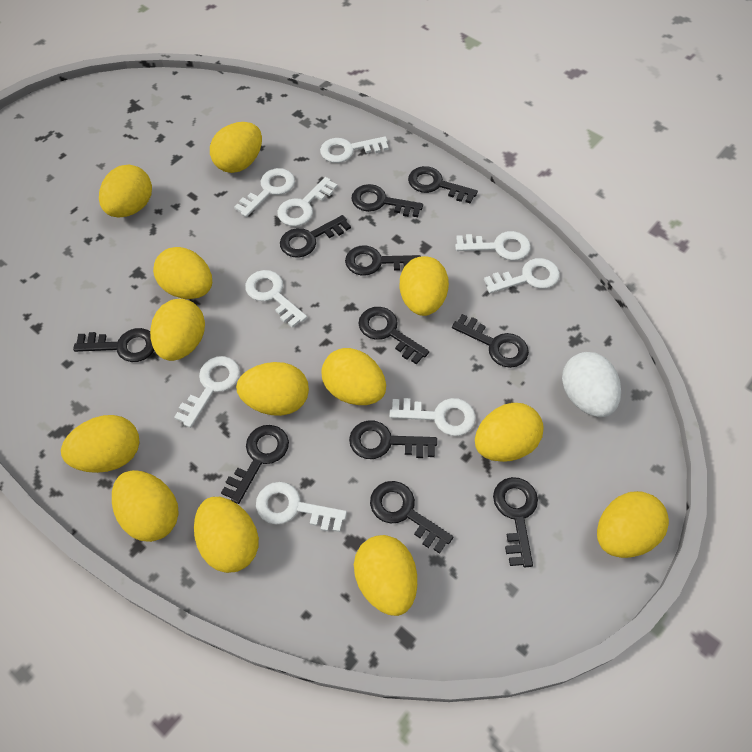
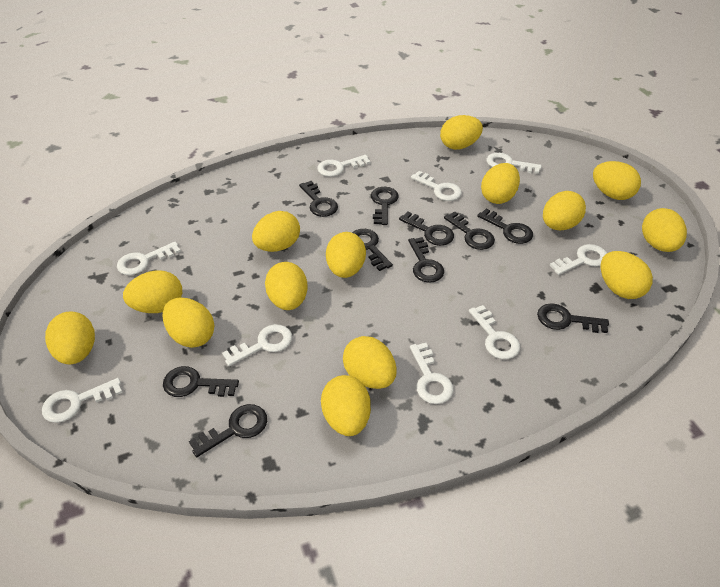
black key: [73,328,155,362] [221,425,289,504] [280,215,351,258] [345,246,421,276] [349,420,437,459] [351,184,423,217] [358,307,429,364] [370,481,453,554] [408,166,478,204] [452,314,529,368] [493,477,538,567] = 11 -> [163,366,239,397] [189,404,267,457] [299,181,338,217] [352,229,393,271] [371,187,399,225] [399,212,454,246] [408,237,444,283] [444,211,495,250] [477,209,533,244] [537,303,609,333] = 10
white egg: [562,352,621,417] = 1 -> none = 0
yellow egg: [61,415,140,473] [99,165,152,217] [112,470,179,542] [150,299,205,361] [153,247,212,299] [194,497,259,573] [210,122,262,173] [236,362,309,416] [321,348,386,405] [354,535,417,616] [400,256,449,316] [475,403,544,462] [597,491,669,558] = 13 -> [45,311,95,364] [123,270,182,313] [162,298,214,348] [252,211,300,252] [265,262,308,310] [321,375,371,436] [326,232,366,278] [343,336,397,389] [440,115,483,150] [481,163,520,204] [543,191,586,230] [593,161,641,200] [601,251,653,299] [642,208,687,252] = 14

